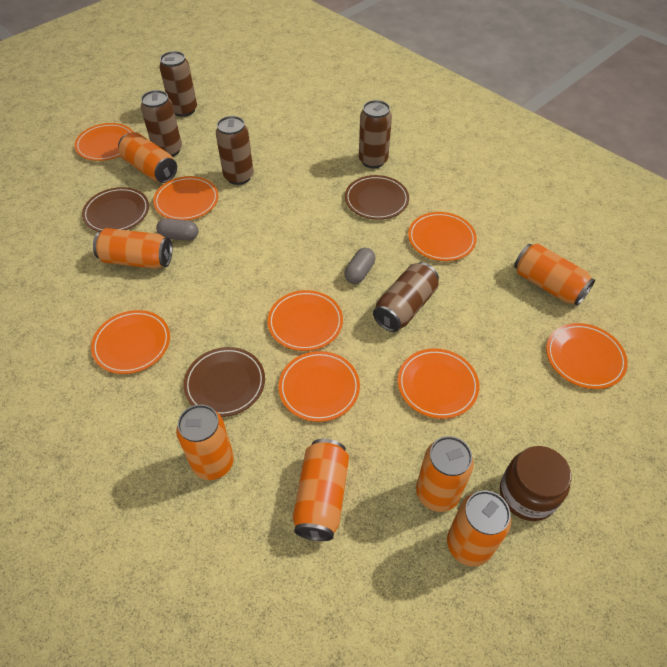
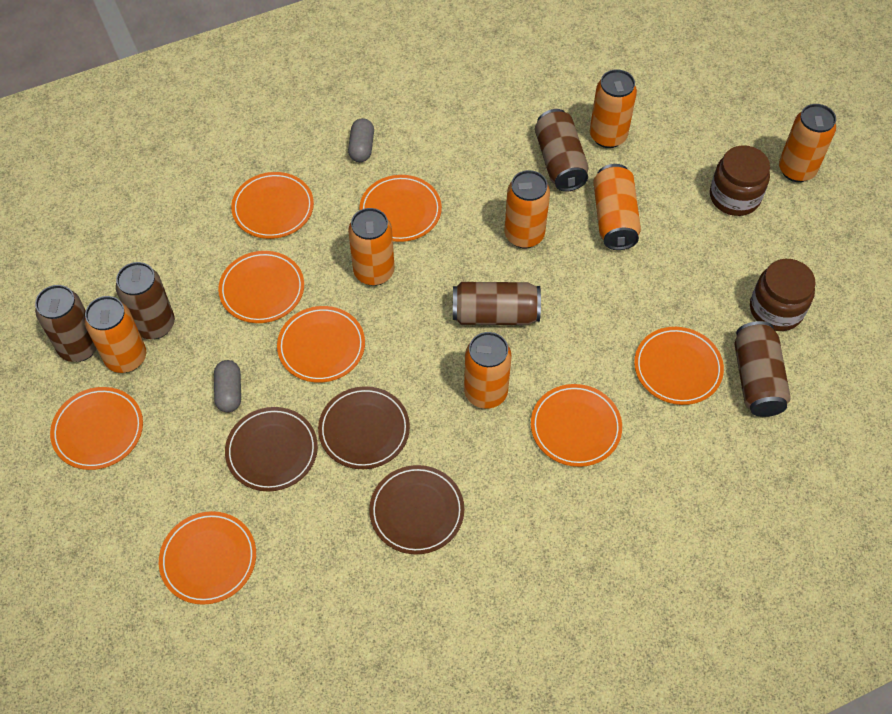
brown jar: [500,446,571,521] = 1 -> [710,145,770,216] [750,259,816,331] = 2

